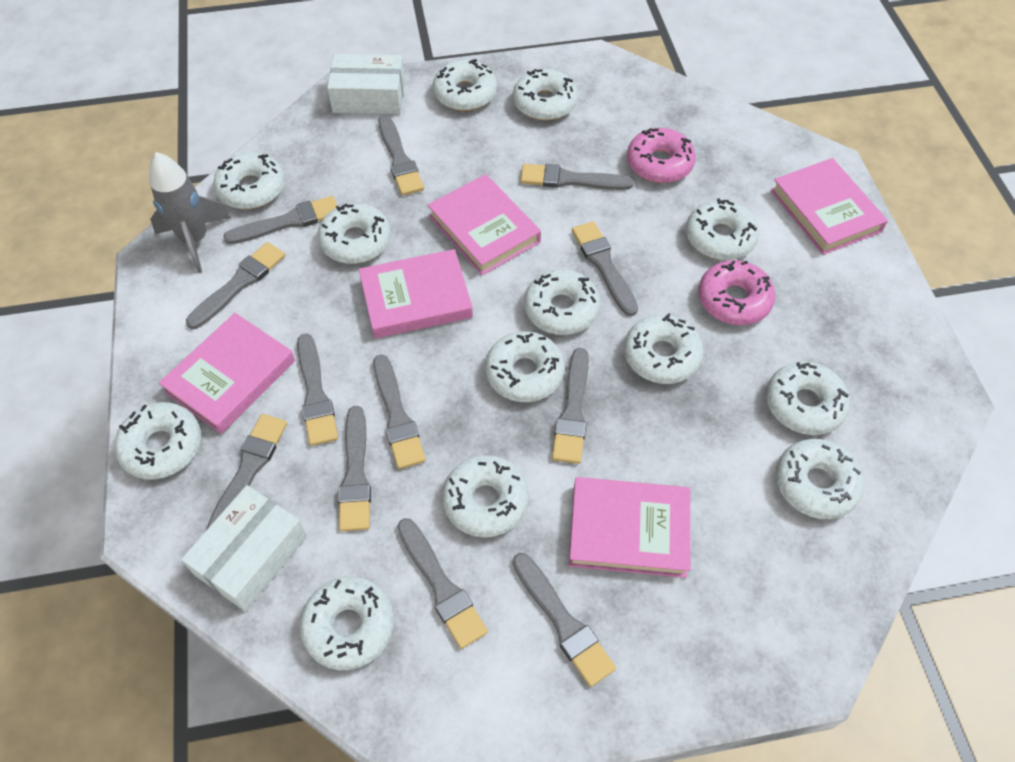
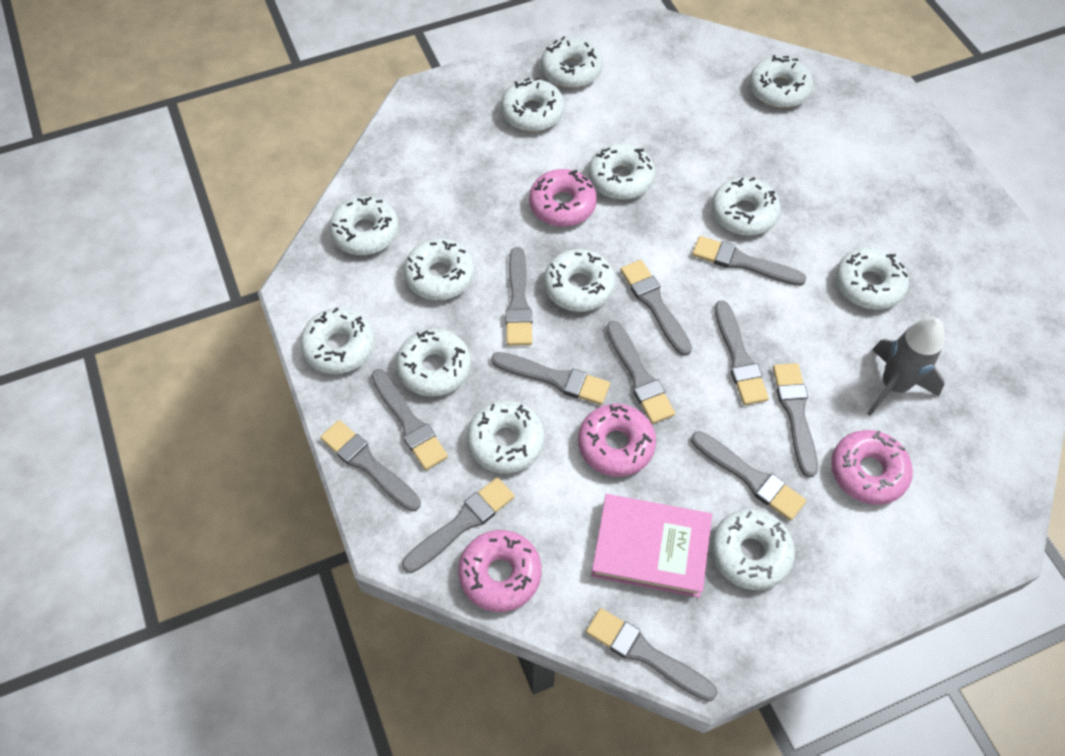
pink book: [159,313,295,434] [359,249,473,338] [428,174,541,275] [569,477,690,578] [770,158,888,255] = 5 -> [591,494,712,598] = 1
pink donut: [627,128,696,183] [698,260,775,325] = 2 -> [458,530,542,612] [529,169,597,227] [578,404,656,477] [831,430,913,505] = 4
white box: [181,485,307,611] [327,54,405,114] = 2 -> none = 0

